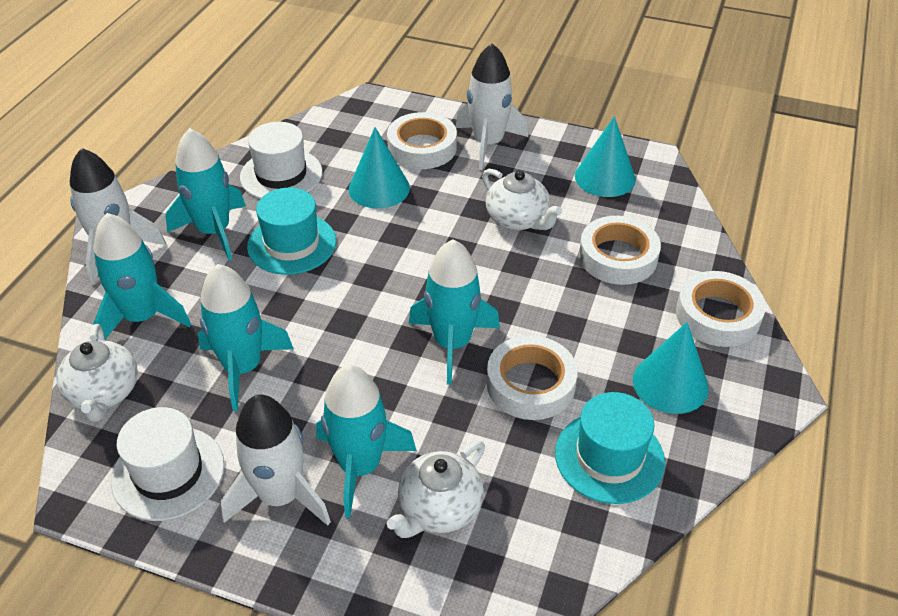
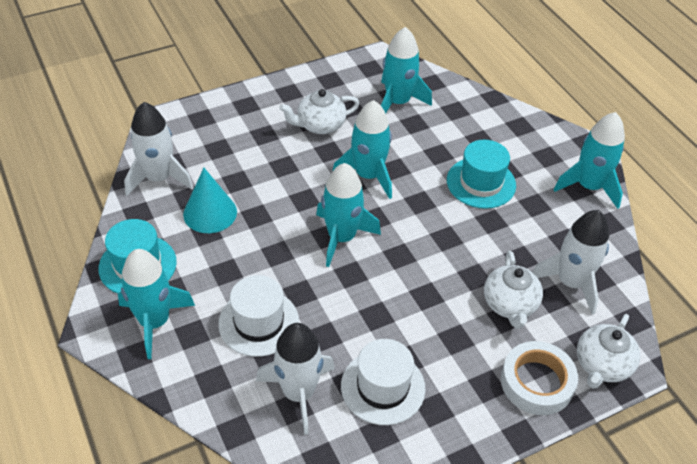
turquoise cone: [349,127,410,209] [575,116,636,197] [633,322,709,414] = 3 -> [183,168,237,233] = 1
white tape: [387,112,457,169] [487,335,578,420] [579,216,661,285] [676,271,766,347] = 4 -> [501,341,578,415] = 1

